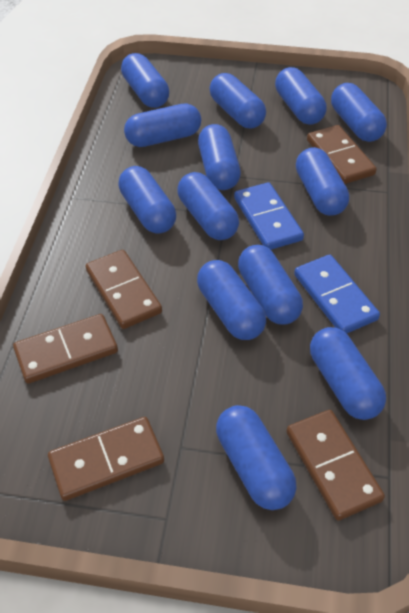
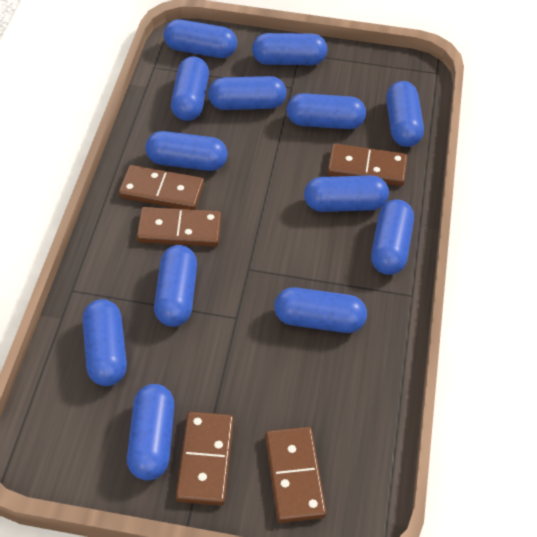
blue domino: [234,182,304,250] [294,255,380,334] = 2 -> none = 0

